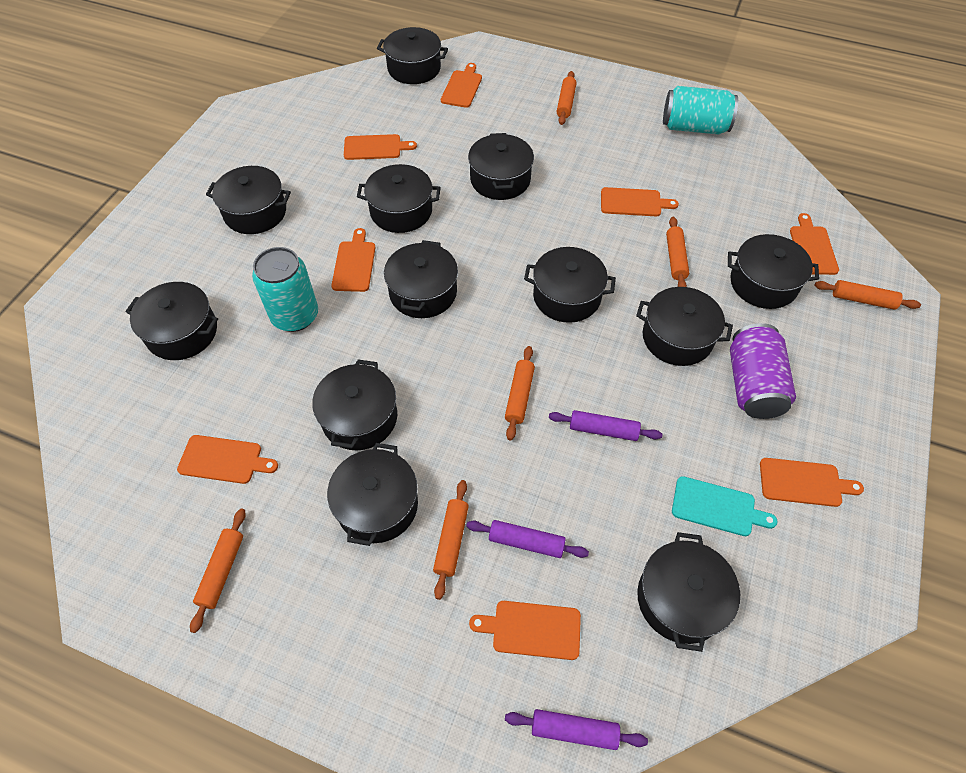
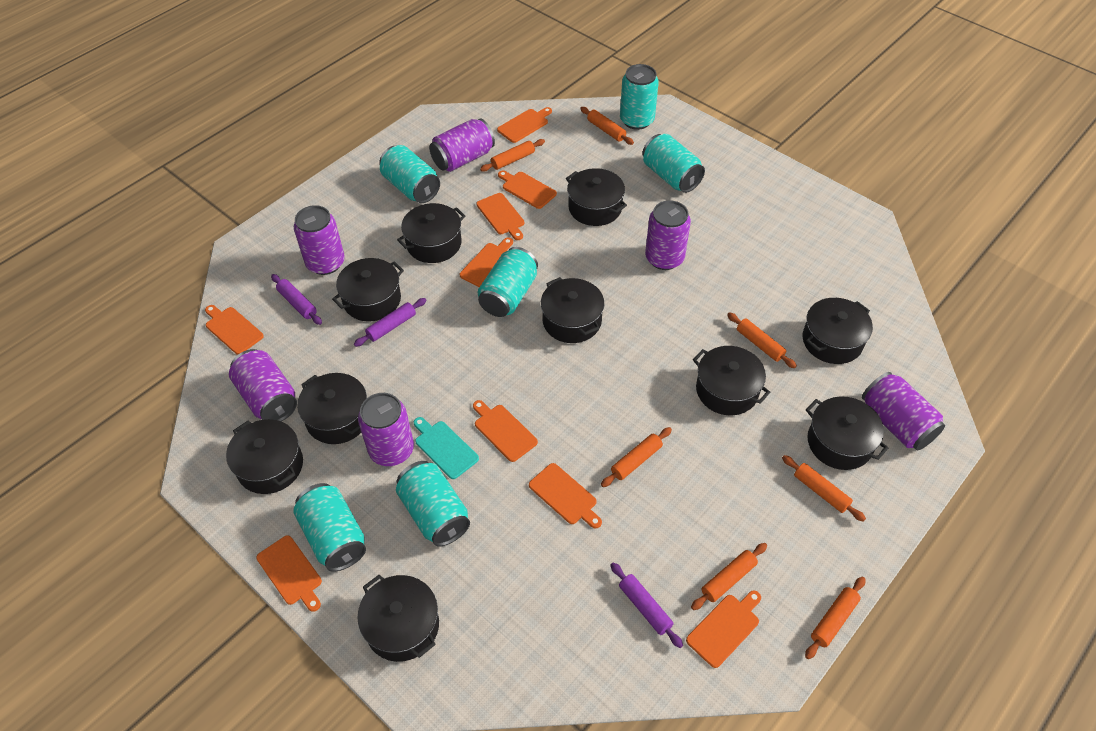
black pot: [125,282,218,360] [206,166,291,234] [312,359,397,450] [327,443,418,546] [357,164,441,233] [377,27,448,84] [384,240,458,318] [468,133,534,200] [524,247,616,323] [636,287,733,366] [637,532,740,652] [728,234,819,309] = 12 -> [226,419,303,494] [297,373,367,444] [332,258,404,321] [357,575,439,662] [397,203,465,263] [541,277,604,343] [566,168,627,226] [693,346,770,415] [803,298,873,364] [806,396,889,470] = 10
orange cutting board: [177,435,278,484] [331,228,376,292] [344,134,417,160] [441,63,482,108] [469,601,581,660] [601,187,679,216] [760,458,864,507] [790,213,839,275] = 8 -> [205,305,264,355] [256,535,322,612] [460,238,513,287] [473,400,538,462] [476,193,524,240] [497,107,552,143] [498,170,557,209] [529,463,602,529] [686,591,761,668] = 9
orange rolling pin: [190,508,246,633] [433,480,469,600] [505,346,535,440] [557,71,577,125] [666,217,689,287] [814,280,921,310] = 6 -> [480,139,545,172] [580,107,634,145] [601,427,672,487] [691,543,767,610] [727,312,797,368] [782,455,866,522] [805,576,865,659] = 7
purple can: [730,323,796,419] = 1 -> [229,349,297,421] [294,205,345,275] [358,393,414,466] [429,118,495,172] [645,200,691,270] [862,372,945,450] = 6
turquoise can: [252,247,318,332] [663,86,738,134] = 2 -> [293,483,366,572] [379,145,440,203] [396,461,470,547] [478,247,538,317] [620,64,659,130] [642,134,705,193] = 6

